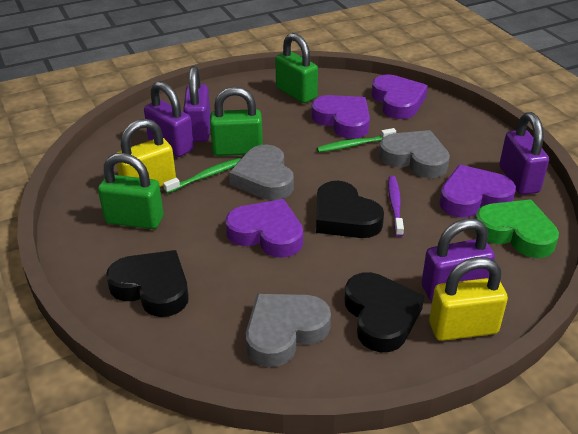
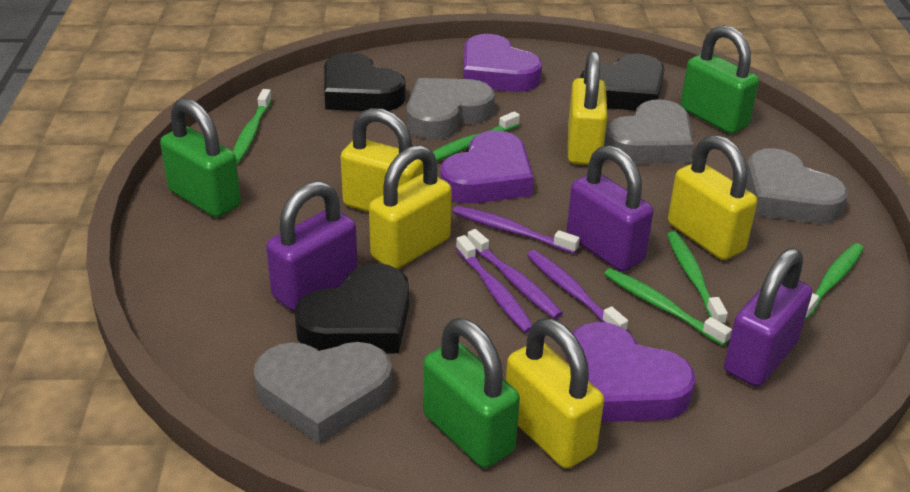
green heart: [475,199,559,258] = 1 -> none = 0
green toothbrush: [163,158,241,193] [317,128,396,152] = 2 -> [233,89,272,163] [433,111,520,161] [604,268,732,346] [667,231,728,325] [805,243,864,320] = 5
grey heart: [229,145,294,200] [246,294,331,367] [379,130,450,178] = 3 -> [254,342,392,444] [407,78,495,140] [604,99,694,164] [746,148,848,224] = 4
purple heart: [225,199,303,258] [311,95,370,139] [371,74,428,119] [439,165,516,218] = 4 -> [441,130,534,204] [464,34,542,92] [566,322,695,422] = 3
purple padlock: [144,81,194,157] [183,66,211,142] [422,219,495,301] [499,112,549,195] = 4 -> [266,181,358,311] [567,145,653,272] [724,248,812,387] = 3
purple toothbrush: [388,176,404,237] = 1 -> [453,206,580,254] [456,235,532,333] [468,229,563,319] [527,250,628,331] = 4
yellow padlock: [116,119,176,187] [429,257,508,341] = 2 -> [341,108,423,212] [369,145,452,269] [506,318,604,469] [568,51,607,165] [668,135,757,260] = 5

